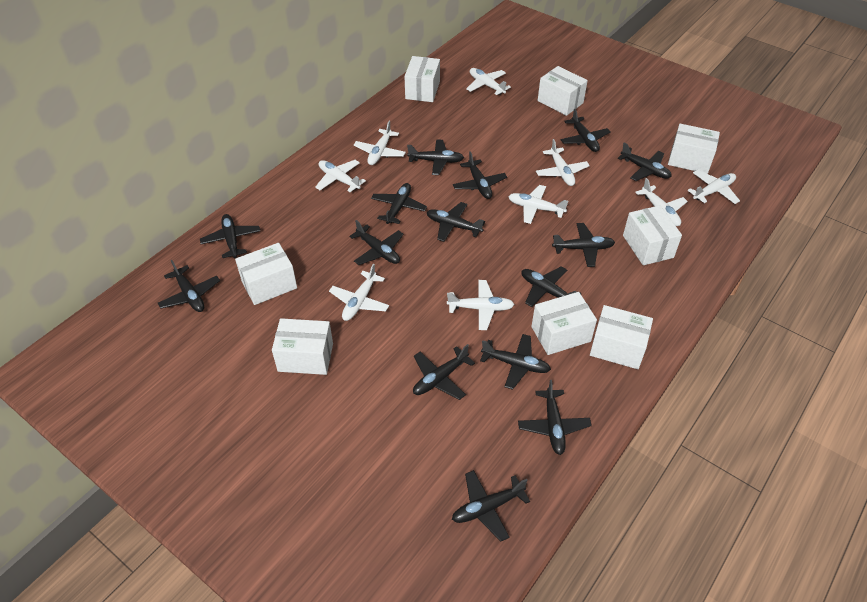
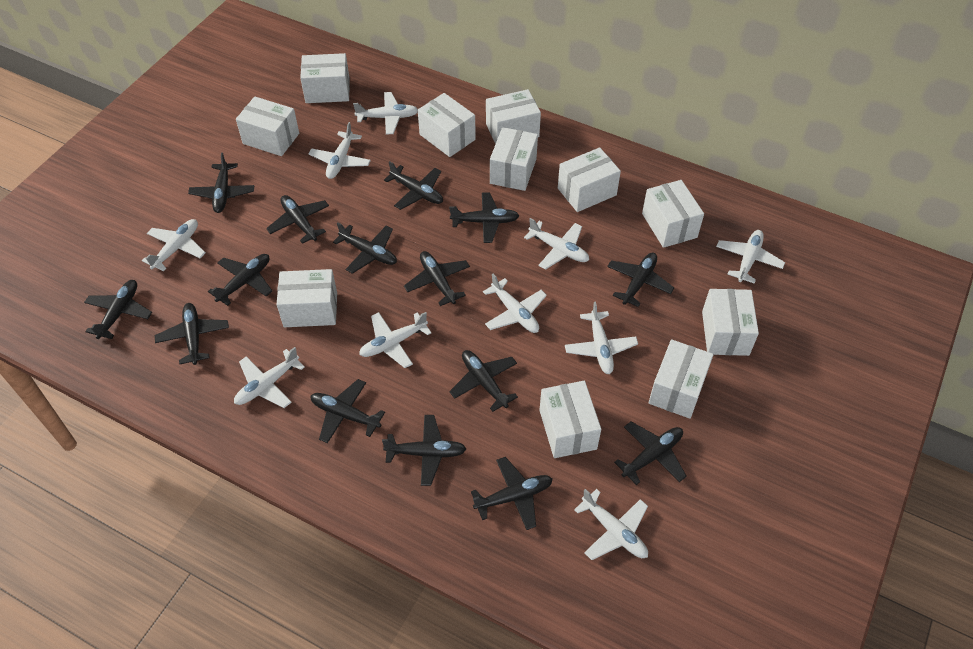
white box: [235,243,297,305] [272,318,333,375] [404,56,440,102] [531,292,597,355] [538,66,588,116] [590,305,653,369] [623,205,682,265] [668,124,720,174] = 8 -> [236,97,299,156] [276,269,337,327] [300,53,350,103] [418,93,476,157] [486,89,541,144] [490,127,538,191] [539,381,601,458] [558,147,621,212] [642,180,704,248] [648,339,714,419] [702,289,759,356] = 11
white plane: [315,160,366,192] [329,264,389,321] [354,121,406,165] [447,280,515,330] [466,68,511,95] [508,185,568,224] [536,139,590,186] [635,178,688,226] [688,170,740,204] = 9 -> [142,219,206,271] [234,347,305,408] [309,122,371,179] [353,92,418,135] [359,312,431,368] [483,274,547,333] [524,218,589,270] [565,302,638,374] [574,489,648,560] [716,230,785,284] = 10

